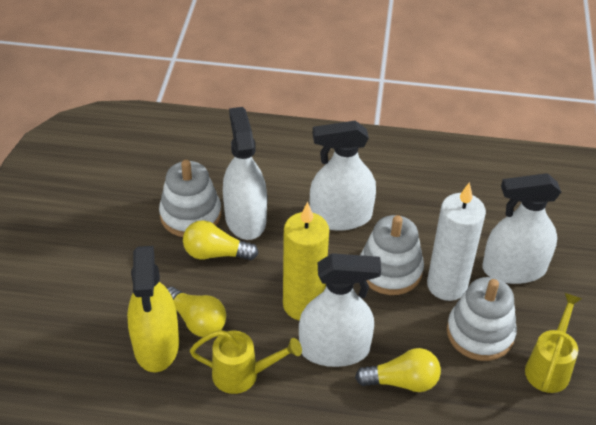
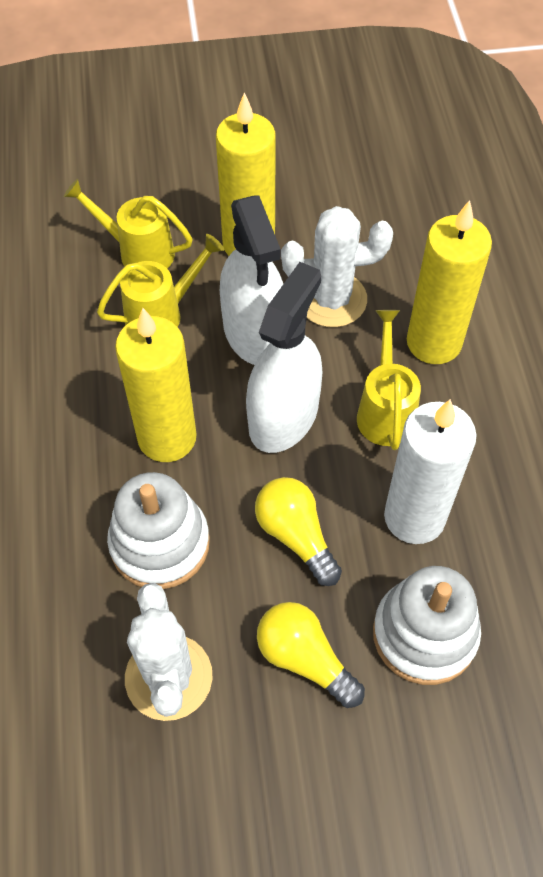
white cactus: none = 0 -> [125,583,213,721] [281,206,393,327] = 2
white spray bottle: [223,107,267,240] [299,253,381,367] [310,121,376,231] [482,173,561,284] = 4 -> [220,196,283,365] [246,262,322,453] = 2
white stacking toy: [159,160,221,237] [360,215,424,295] [447,277,517,361] = 3 -> [107,472,210,589] [373,566,481,685] = 2
yellow candle: [283,202,329,320] = 1 -> [115,308,197,462] [216,92,276,256] [407,200,492,364] = 3
yellow light bulb: [167,287,226,337] [183,220,258,260] [355,348,441,392] = 3 -> [255,477,342,586] [257,602,365,708] = 2
yellow spray bottle: [127,246,179,372] = 1 -> none = 0
yellow watering can: [190,330,302,394] [525,293,582,393] = 2 -> [64,179,193,268] [97,234,224,327] [357,310,421,450] = 3

